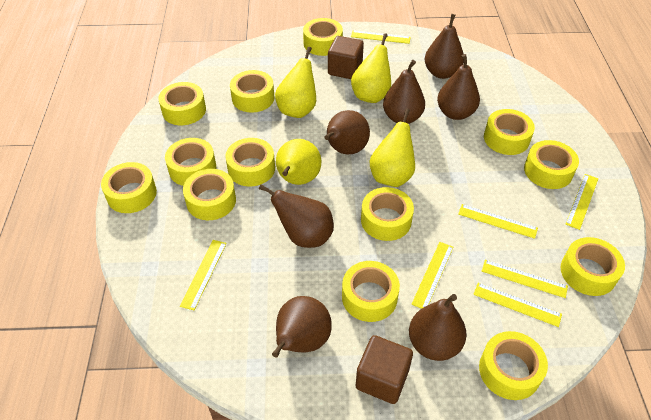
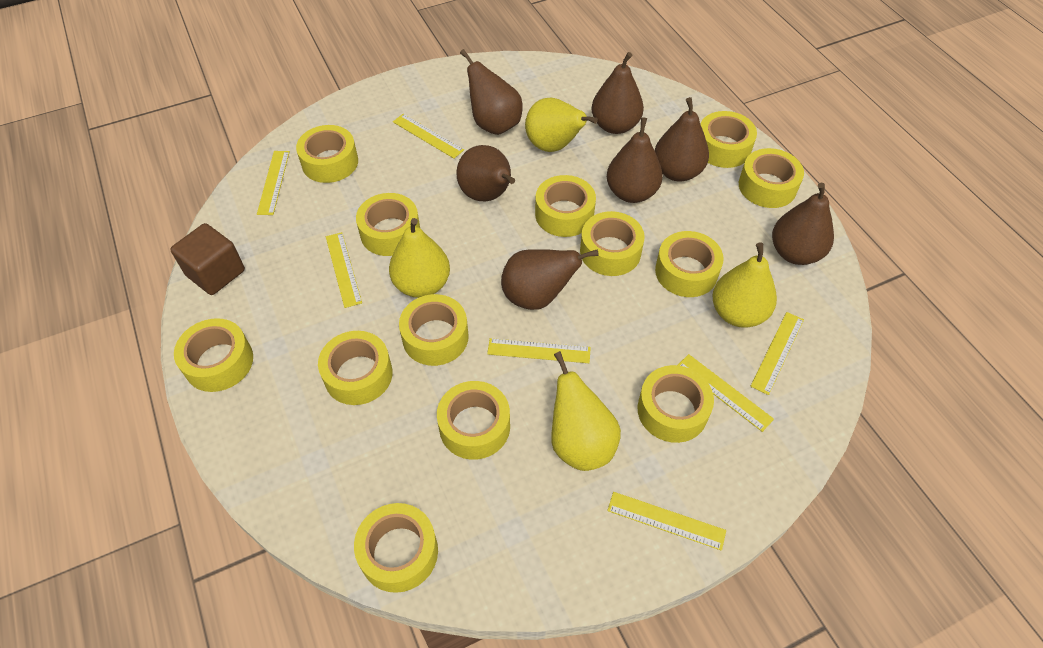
brown cube: [328,36,364,79] [356,335,413,404] = 2 -> [170,223,245,295] = 1

